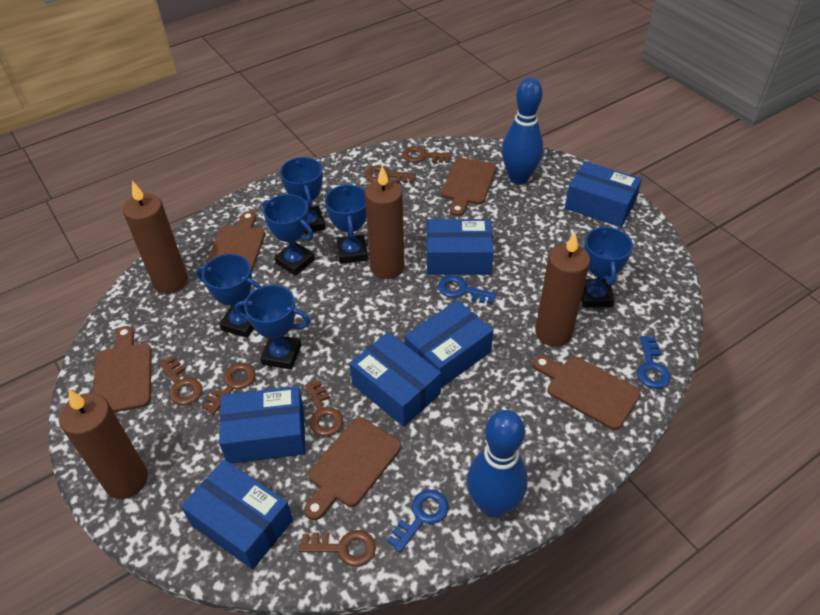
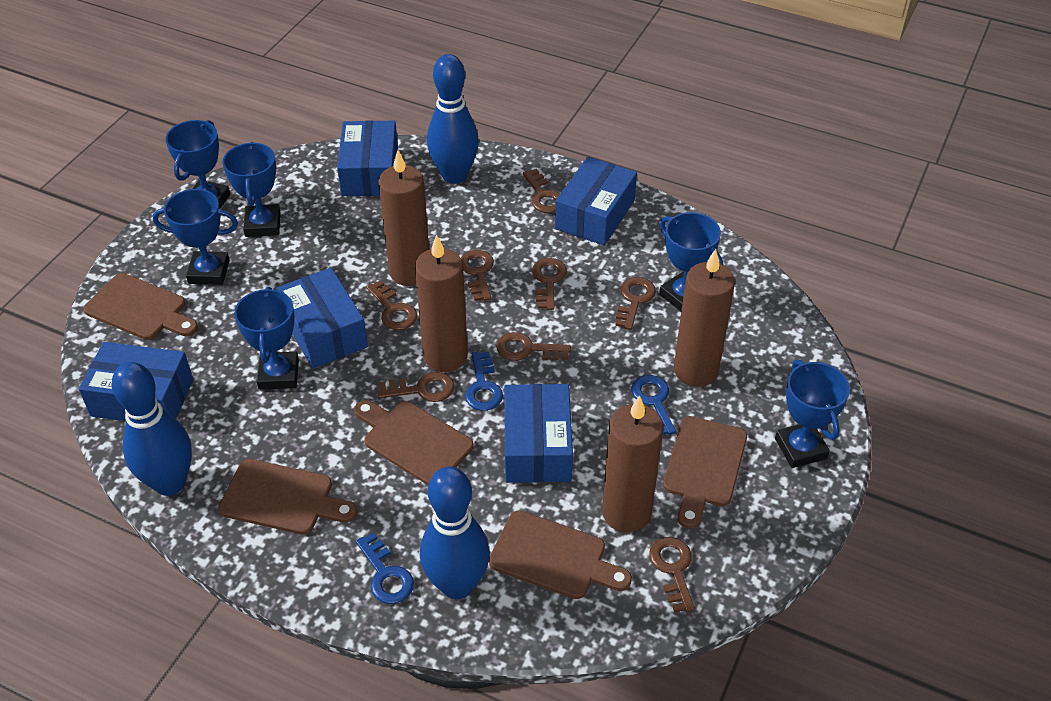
blue bowling pin: [467,410,528,518] [502,78,543,184] = 2 -> [111,362,192,496] [420,467,490,599] [427,54,479,184] = 3
blue box: [181,460,293,570] [219,386,306,463] [350,332,441,427] [404,300,493,388] [427,219,494,275] [565,161,642,227] = 6 -> [79,342,193,421] [276,268,368,369] [337,120,398,196] [504,384,573,483] [555,157,637,246] = 5
brown key: [159,356,203,405] [201,363,256,415] [299,530,376,567] [305,380,344,436] [365,165,416,183] [402,146,452,163] = 6 -> [366,280,417,330] [378,372,455,402] [461,250,494,301] [496,332,571,361] [523,169,560,213] [532,258,567,310] [615,277,656,330] [649,537,695,613] = 8

